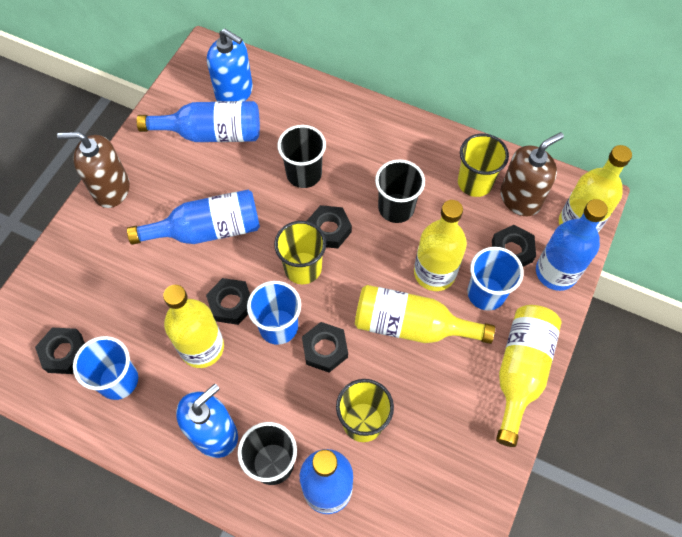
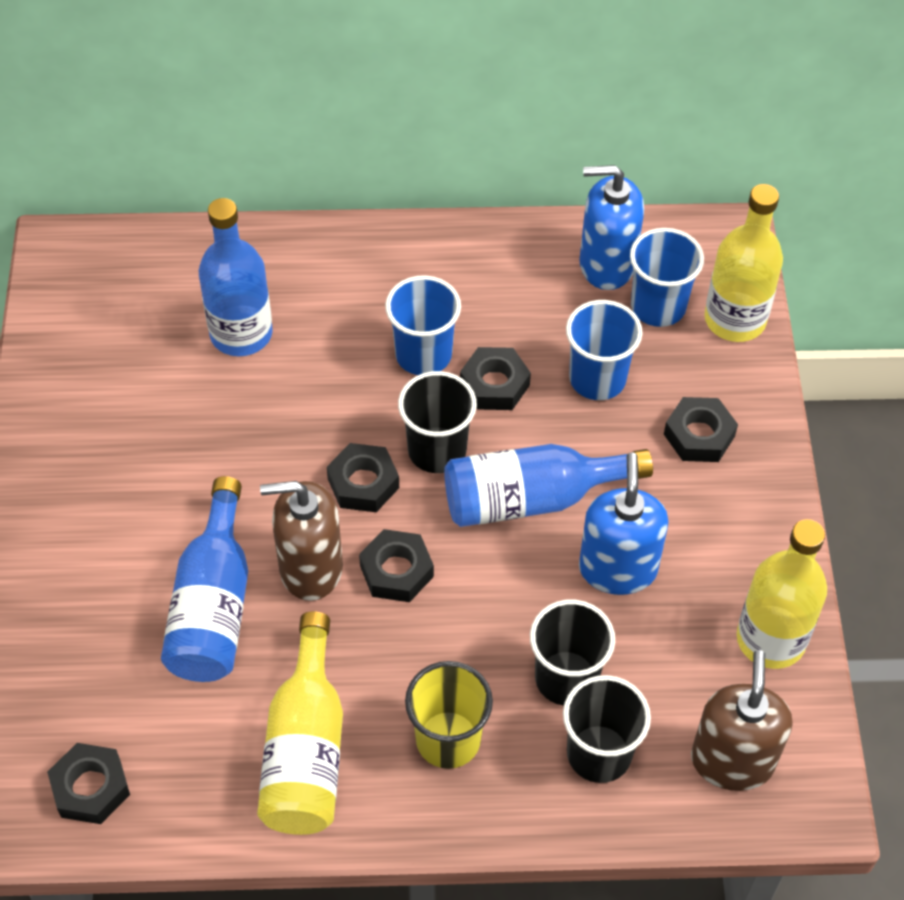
blue bottle: [127,190,260,245] [137,101,260,142] [300,449,353,514] [536,199,608,291] = 4 -> [161,476,248,682] [199,198,273,356] [444,444,653,527] = 3
yellow bottle: [163,285,224,368] [355,285,495,344] [414,200,467,291] [496,305,562,447] [559,145,632,233] = 5 -> [257,611,343,835] [704,184,783,342] [737,519,827,669] = 3
yellow cup: [274,221,326,284] [336,379,394,442] [458,134,509,197] = 3 -> [405,661,493,769] = 1

